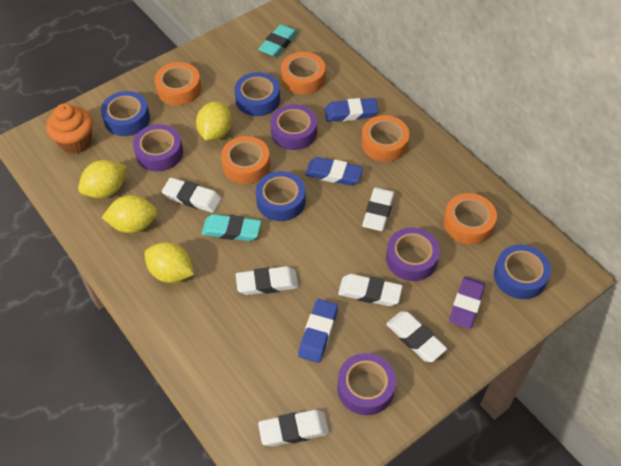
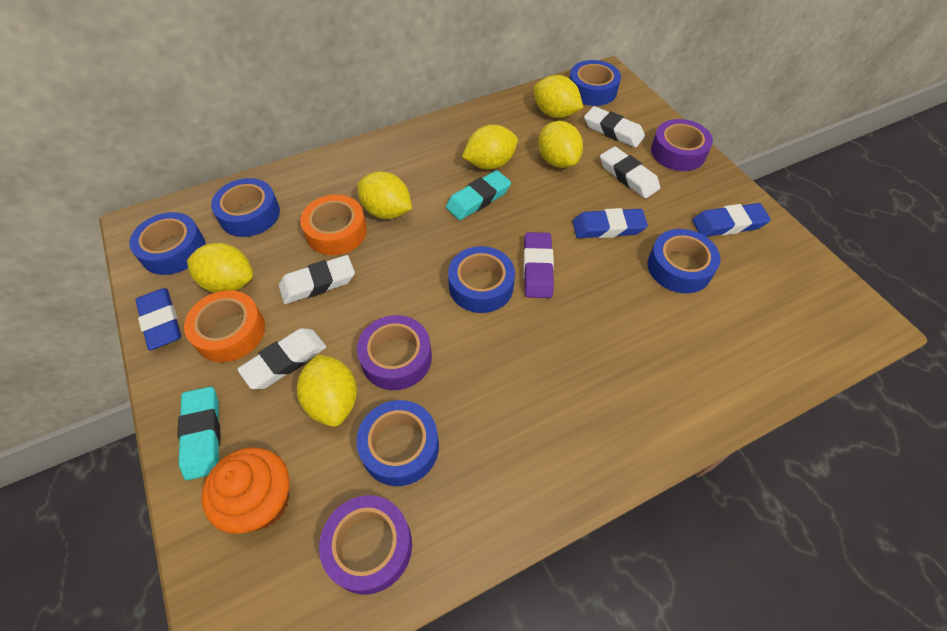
blue tape: [101,91,150,136] [234,72,280,116] [256,171,306,221] [494,244,551,299] = 4 -> [129,212,205,275] [211,178,280,237] [356,400,439,486] [448,246,515,313] [569,60,621,106] [648,229,720,293] = 6
orange tape: [154,62,201,106] [221,136,270,184] [281,52,325,95] [361,115,409,162] [443,193,497,245] = 5 -> [184,290,265,362] [300,195,367,255] = 2
purple tape: [133,124,183,171] [270,104,317,150] [337,353,396,415] [386,227,440,281] = 4 -> [319,495,412,595] [357,315,432,390] [651,119,713,171] = 3
white eraser: [162,177,222,213] [236,266,299,295] [258,410,329,447] [338,274,402,306] [362,187,395,231] [386,311,447,362] = 6 -> [237,328,326,389] [279,255,355,304] [584,106,645,148] [600,146,660,199] = 4
yellow lemon: [78,160,127,198] [102,195,158,233] [144,242,194,283] [196,101,232,141] = 4 -> [187,243,253,293] [297,354,357,427] [357,172,412,219] [462,125,518,170] [533,75,583,118] [538,121,583,168] = 6

